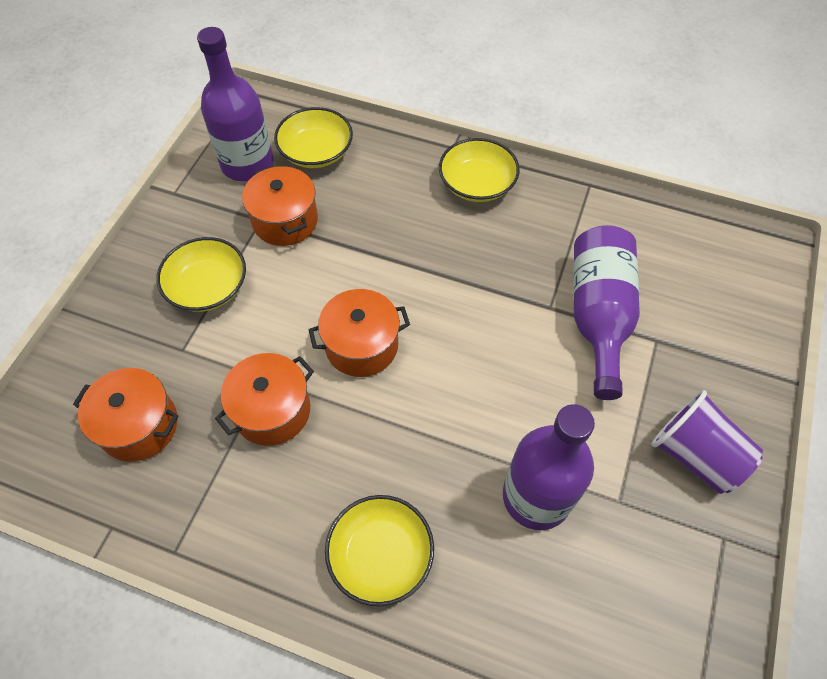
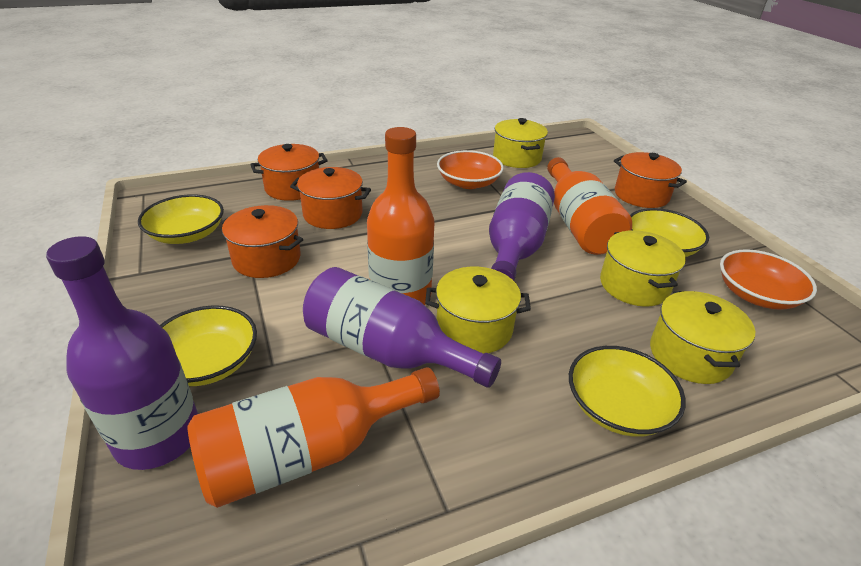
orange bottle: none = 0 -> [187,367,440,508] [367,127,434,305] [547,157,632,255] = 3
orange bowl: none = 0 -> [437,150,504,189] [720,249,817,310] = 2
purple cup: [652,390,763,494] = 1 -> none = 0
yellow pot: none = 0 -> [425,267,531,354] [493,118,548,168] [600,230,686,307] [650,291,755,384] = 4

